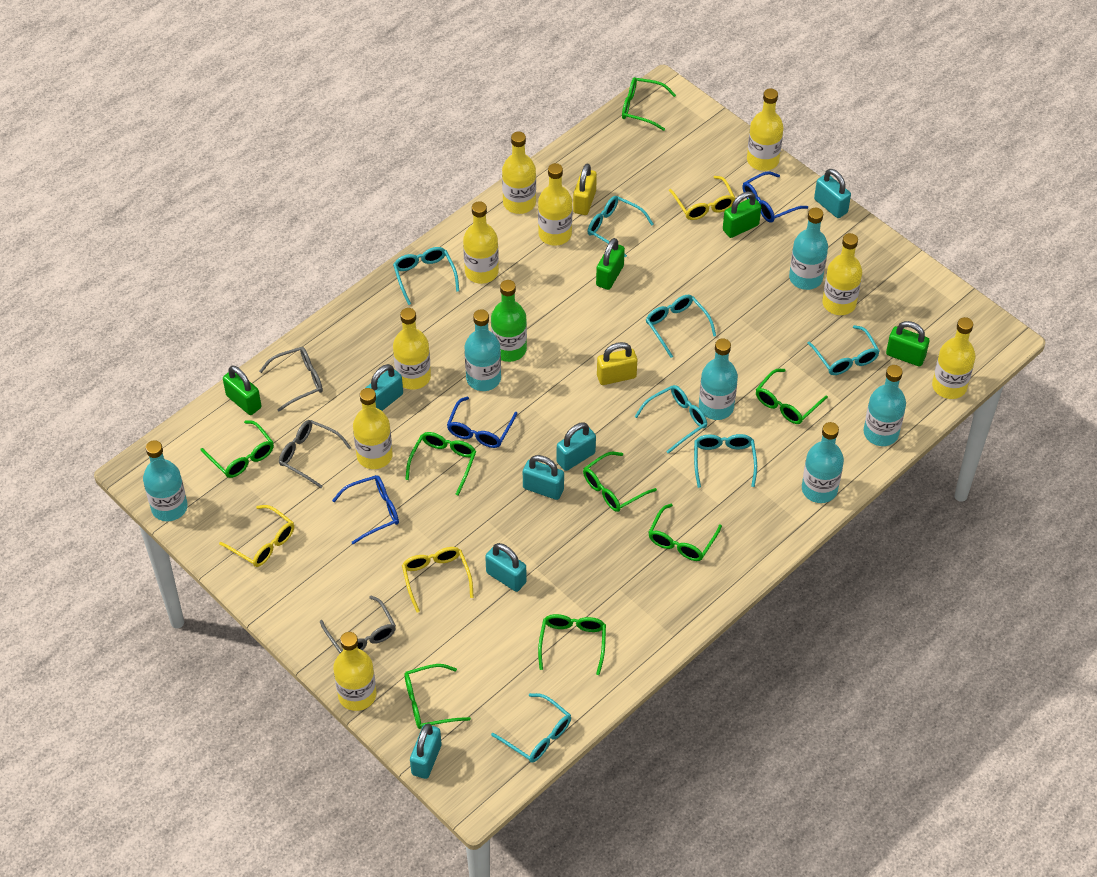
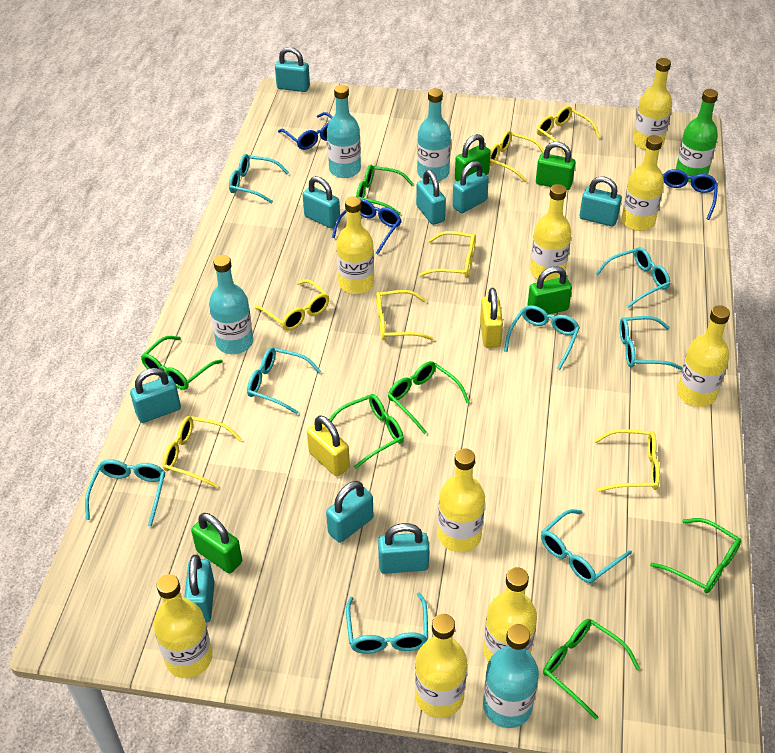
green glasses: [201,420,274,478] [404,664,471,729] [405,432,476,496] [538,614,606,675] [583,452,657,512] [622,77,676,131] [648,504,722,561] [756,369,828,424] = 8 -> [141,336,223,390] [329,394,404,469] [356,165,414,215] [388,361,470,434] [543,619,640,720] [650,518,741,593] = 6
grey glasses: [259,347,323,411] [279,420,351,488] [320,596,396,653] = 3 -> none = 0
turquoise bottle: [143,440,188,521] [465,309,501,391] [699,338,738,420] [789,208,828,290] [802,422,844,503] [863,365,906,446] = 6 -> [209,255,253,354] [327,85,361,178] [417,88,451,181] [483,624,539,728] = 4
turquoise glasses: [393,247,459,305] [491,693,571,763] [587,196,654,258] [635,385,707,454] [646,295,716,358] [694,434,757,488] [807,325,880,375] = 7 -> [85,460,165,527] [229,154,289,204] [247,347,321,414] [346,592,428,654] [504,305,580,369] [541,509,632,583] [596,247,670,308] [620,316,682,370] = 8
turquoise padlock: [366,364,403,411] [410,723,442,779] [485,543,527,592] [523,455,564,500] [557,422,596,471] [814,169,851,218] = 6 -> [130,368,181,423] [184,555,215,623] [275,47,310,92] [302,176,340,228] [326,481,374,543] [378,523,429,574] [416,170,446,225] [452,161,489,213] [580,176,622,226] = 9
yellow glasses: [219,505,294,567] [402,547,474,613] [669,176,736,220] = 3 -> [162,416,242,488] [255,279,329,331] [376,290,434,340] [419,231,476,278] [490,130,544,182] [537,106,600,154] [594,429,660,492] = 7

